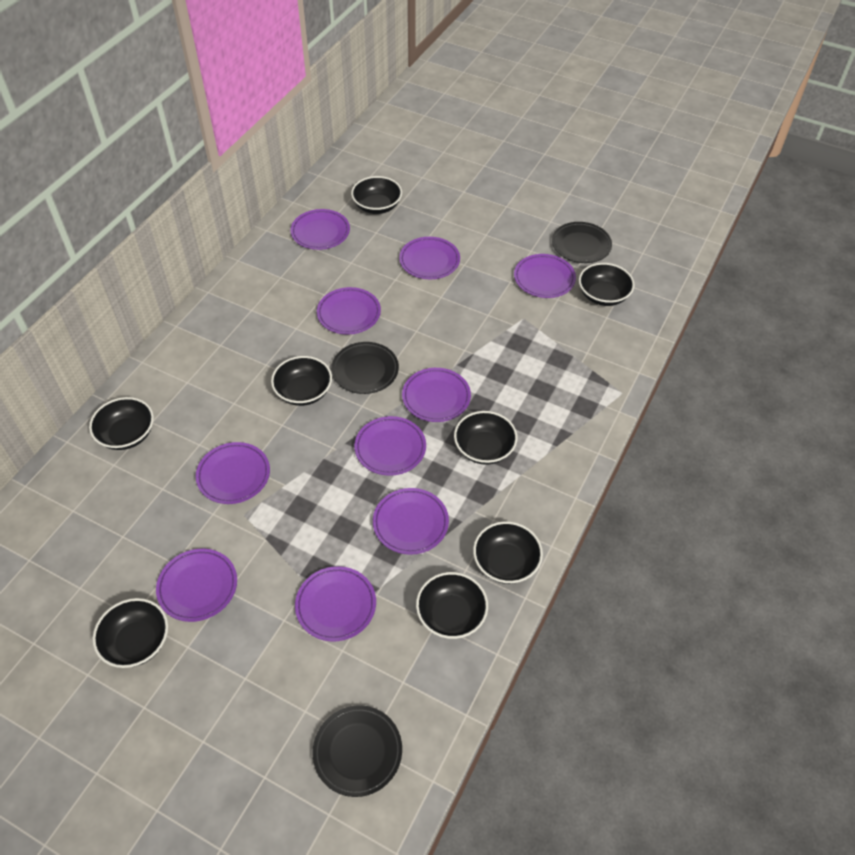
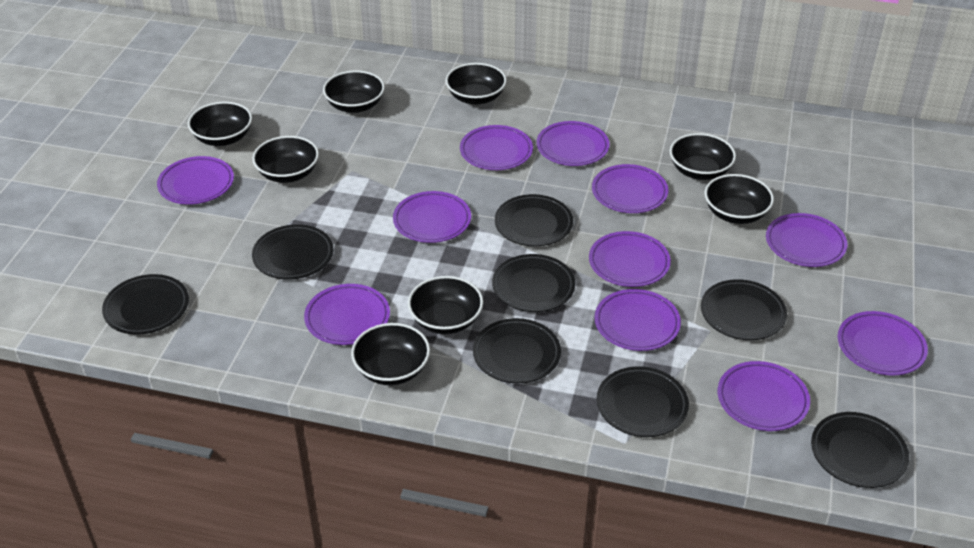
black plate: [313,705,402,797] [331,342,399,394] [552,222,612,263] = 3 -> [102,274,189,335] [252,224,333,279] [473,318,561,383] [492,254,575,312] [495,194,573,246] [597,367,689,437] [701,279,787,340] [811,412,909,488] = 8
purple plate: [156,548,237,622] [196,442,270,504] [290,209,350,250] [295,566,376,642] [317,287,381,335] [354,416,426,476] [373,488,449,555] [399,237,460,279] [402,368,471,422] [514,254,576,298] = 10 -> [157,156,234,205] [304,284,390,345] [393,191,471,243] [460,125,533,170] [536,121,609,166] [589,231,671,287] [592,164,668,213] [595,289,681,351] [718,361,810,431] [766,213,847,267] [838,311,928,375] = 11

